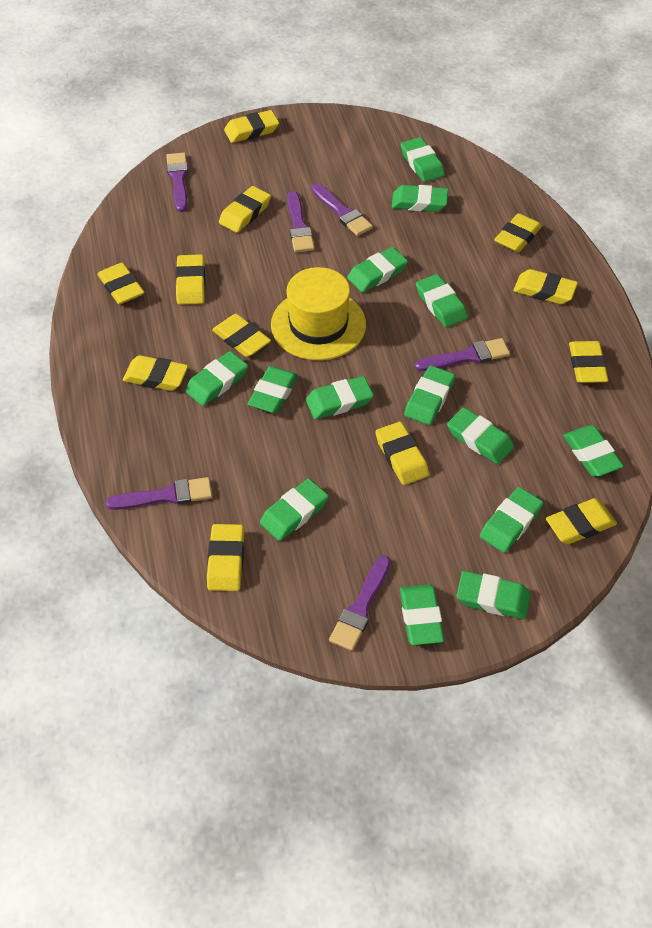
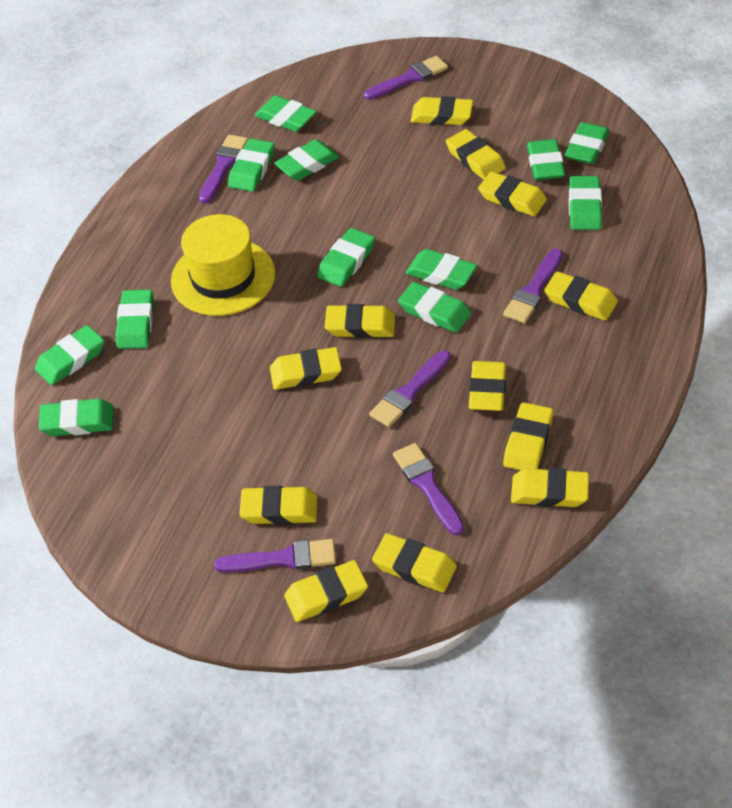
green eraser: [185,351,248,406] [248,366,298,413] [260,479,329,541] [306,376,374,419] [347,247,408,292] [391,185,448,212] [400,585,444,645] [401,137,445,182] [404,366,455,425] [416,274,468,327] [447,407,514,464] [457,571,531,619] [480,487,543,553] [563,425,624,476] = 14 -> [35,325,104,385] [39,399,114,436] [116,289,154,349] [228,139,274,192] [255,95,317,132] [274,139,340,181] [317,228,375,287] [398,282,471,333] [406,249,477,290] [527,139,565,180] [565,122,610,164] [569,176,602,230] = 12

